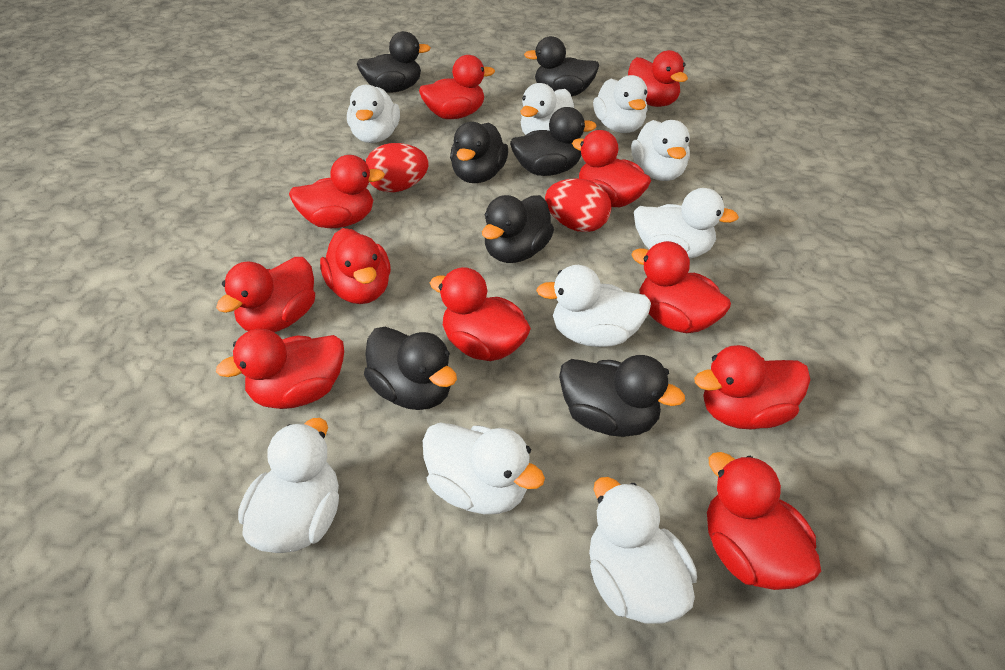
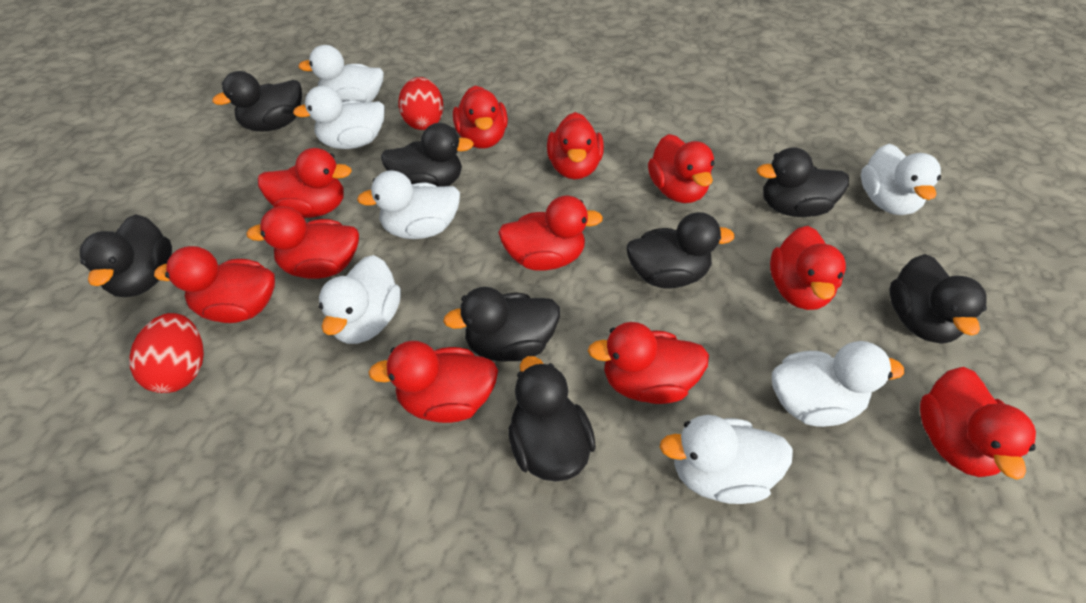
black duck: [357,31,431,93] [364,327,457,410] [450,122,508,183] [482,195,554,263] [510,107,596,176] [524,36,599,96] [559,355,685,437] = 7 -> [80,214,172,297] [212,71,302,131] [381,123,474,187] [443,287,560,362] [508,356,596,482] [626,212,735,289] [757,147,849,217] [889,254,987,344] = 8
white duck: [238,418,339,553] [347,85,400,143] [423,423,545,514] [520,83,574,135] [536,265,651,347] [589,477,697,624] [593,75,647,133] [631,120,690,181] [634,188,739,259] = 9 -> [293,86,385,149] [298,45,384,103] [319,255,401,344] [357,170,460,239] [660,415,793,504] [772,341,904,427] [861,144,941,215] = 7

